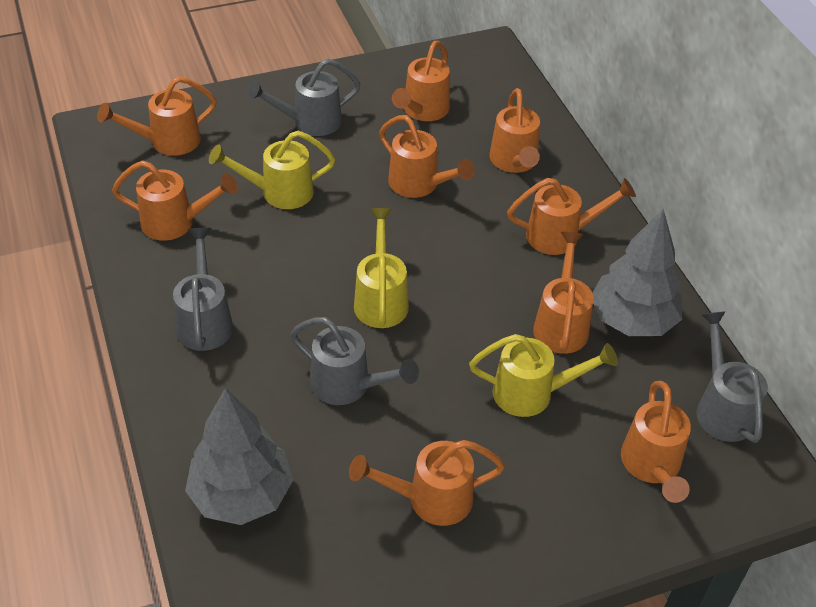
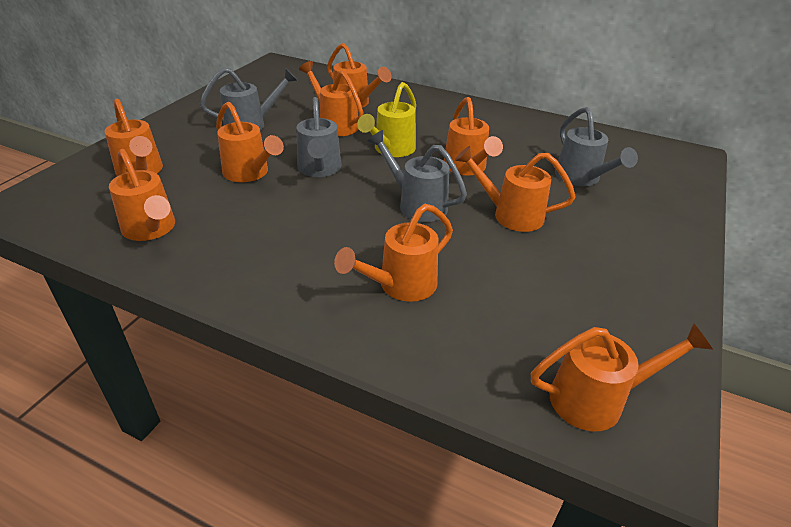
grey tree: [185,388,293,525] [593,209,682,336] = 2 -> none = 0
yellow watering can: [209,131,335,209] [354,208,409,328] [469,334,618,417] = 3 -> [357,82,416,157] = 1

